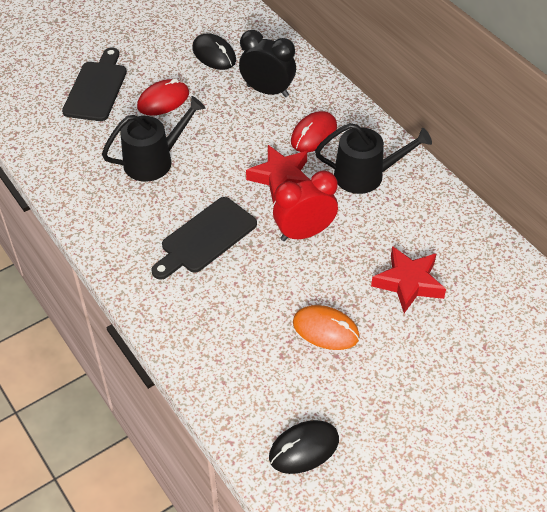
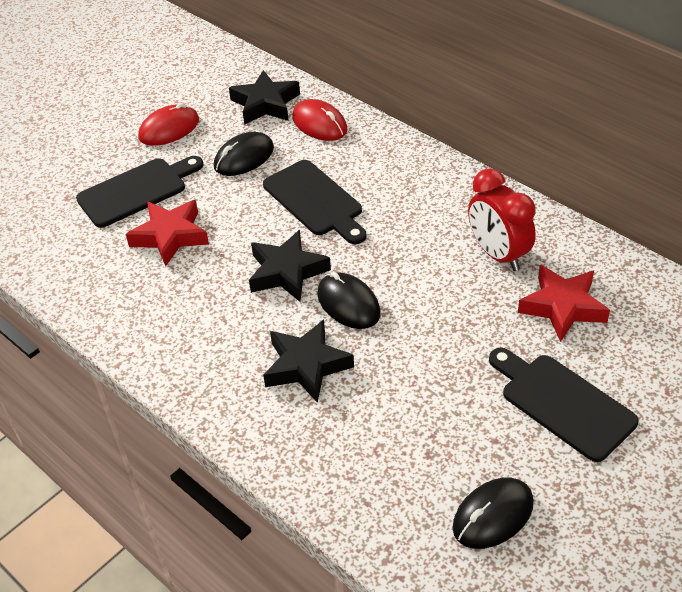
black clock: [239,30,296,97] = 1 -> none = 0
black cutting board: [62,48,127,121] [151,197,257,280] = 2 -> [76,156,203,228] [263,160,366,244] [489,348,639,462] = 3
black mouse: [192,33,236,70] [269,420,339,474] = 2 -> [214,132,274,176] [317,272,381,329] [453,477,534,549] = 3
black star: none = 0 -> [229,70,300,125] [249,230,331,302] [263,320,354,403] = 3
black watering can: [102,96,205,182] [315,123,432,194] = 2 -> none = 0
orange mouse: [293,305,360,350] = 1 -> none = 0

